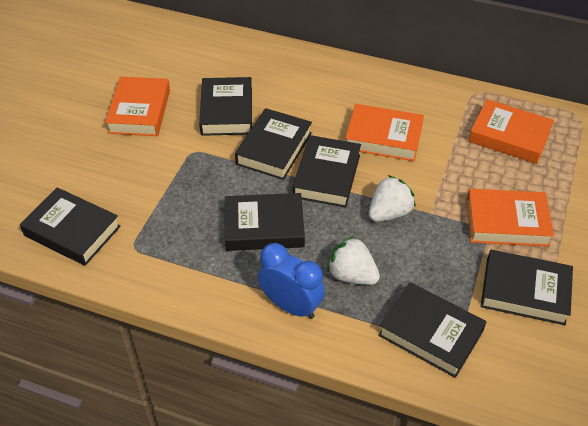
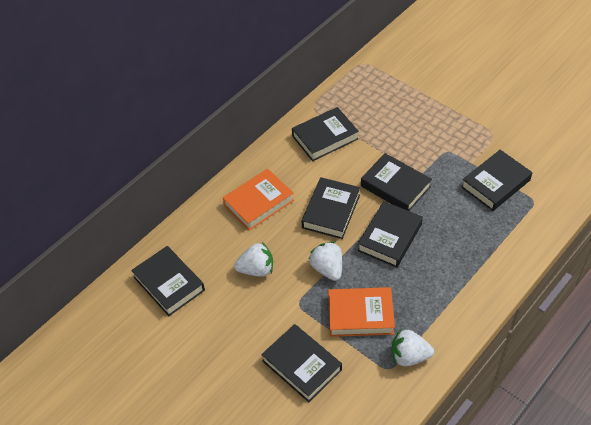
blue clock: [258,243,325,319] = 1 -> none = 0
orange book: [105,77,170,136] [345,104,424,161] [467,189,554,247] [468,99,554,164] = 4 -> [223,169,294,231] [328,287,395,337] = 2
white strawberry: [327,236,380,285] [369,175,416,222] = 2 -> [234,242,273,277] [309,241,342,281] [391,329,434,366] = 3

